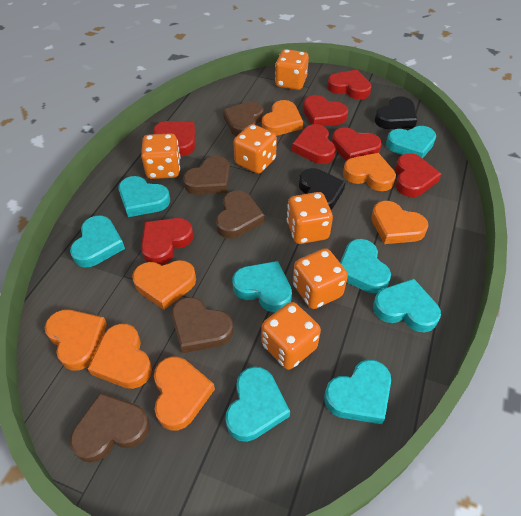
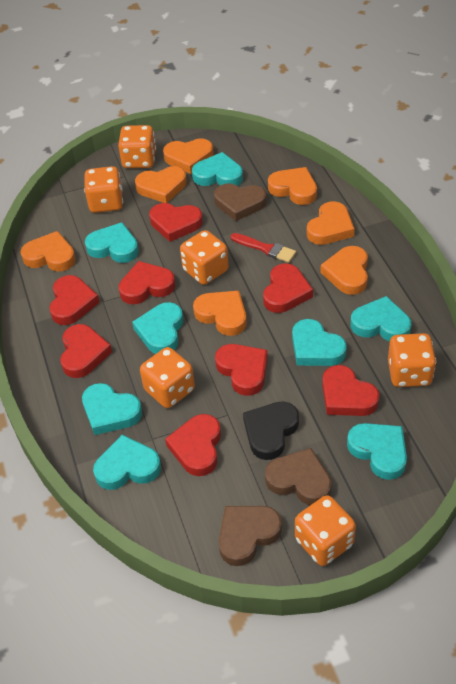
black heart: [299,168,346,210] [375,96,417,129] = 2 -> [243,401,299,460] = 1
brown heart: [70,392,150,463] [172,297,233,353] [183,156,230,195] [216,191,265,239] [223,101,264,136] = 5 -> [214,183,266,221] [219,506,282,566] [265,448,332,505] = 3
red brush: none = 0 -> [231,233,296,263] = 1
red heart: [141,218,194,265] [153,121,195,156] [292,124,336,164] [303,95,348,126] [327,70,372,100] [332,127,382,161] [395,153,441,197] = 7 -> [49,275,100,325] [60,324,112,378] [119,261,176,304] [149,203,203,242] [165,414,221,476] [215,344,268,396] [263,263,313,313] [322,365,380,416] = 8

